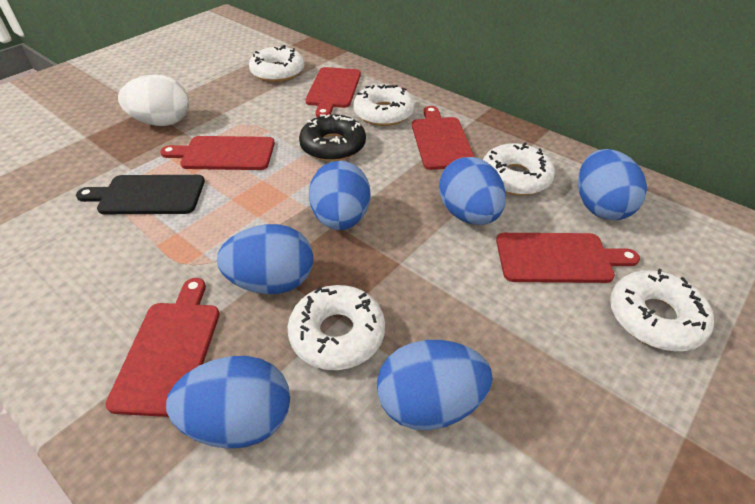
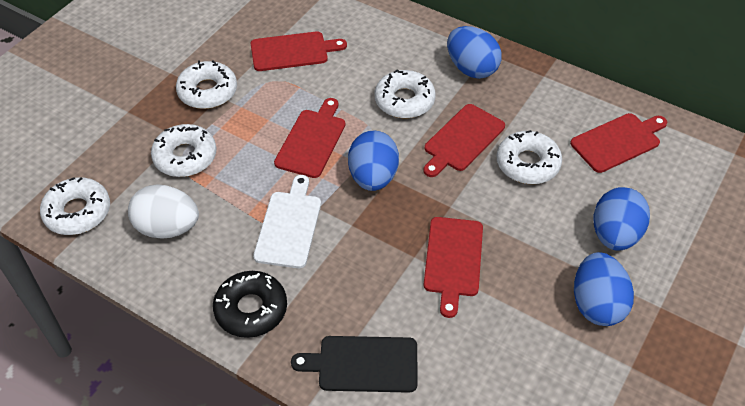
blue egg: [166,356,290,449] [217,224,314,294] [309,161,370,230] [377,340,493,430] [439,157,506,225] [578,149,647,220] = 6 -> [348,131,399,191] [447,26,501,79] [574,252,634,326] [594,187,650,250] = 4
white cutting board: none = 0 -> [253,175,321,268] = 1

